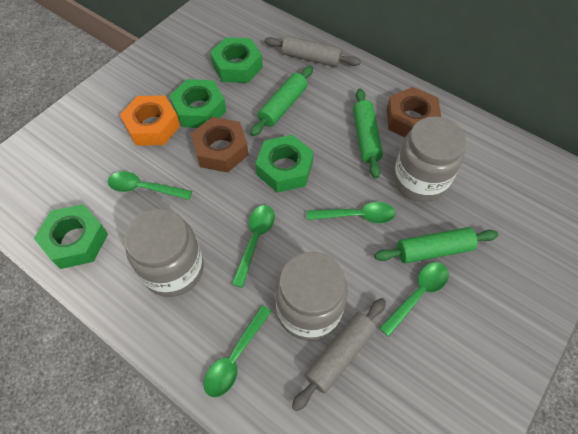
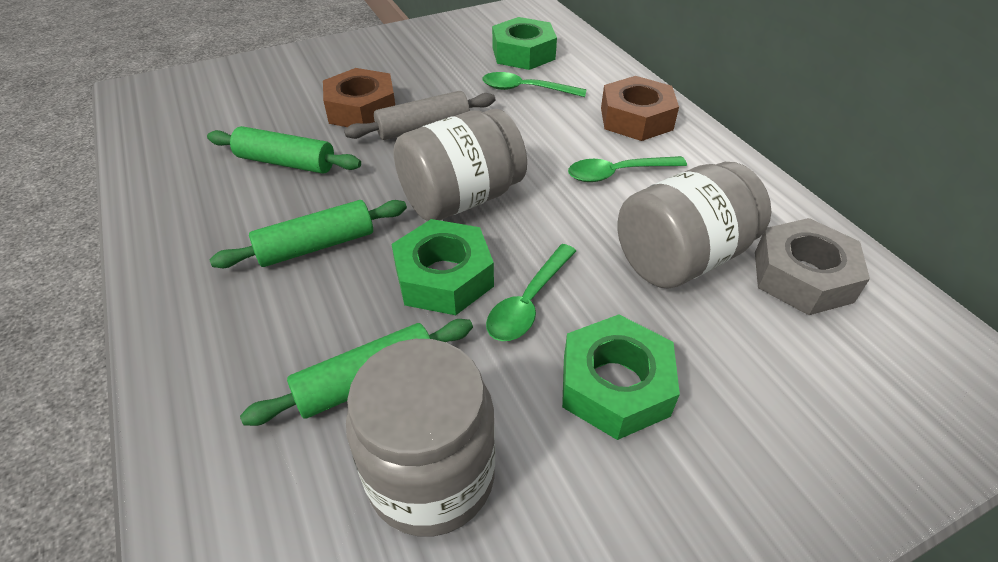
green nut: [34,204,108,269] [169,79,226,128] [210,37,263,83] [256,135,314,193] = 4 -> [392,219,494,315] [492,17,557,70] [562,314,680,440] = 3
green spoon: [108,171,192,200] [204,305,272,397] [232,205,275,288] [307,202,396,223] [379,262,449,337] = 5 -> [483,72,587,97] [486,244,576,341] [568,156,687,182] = 3
grey nut: none = 0 -> [755,218,870,315] = 1
grey rolling pin: [264,36,361,67] [292,298,386,411] = 2 -> [344,91,495,140] = 1
orange nut: [120,96,180,146] = 1 -> none = 0

